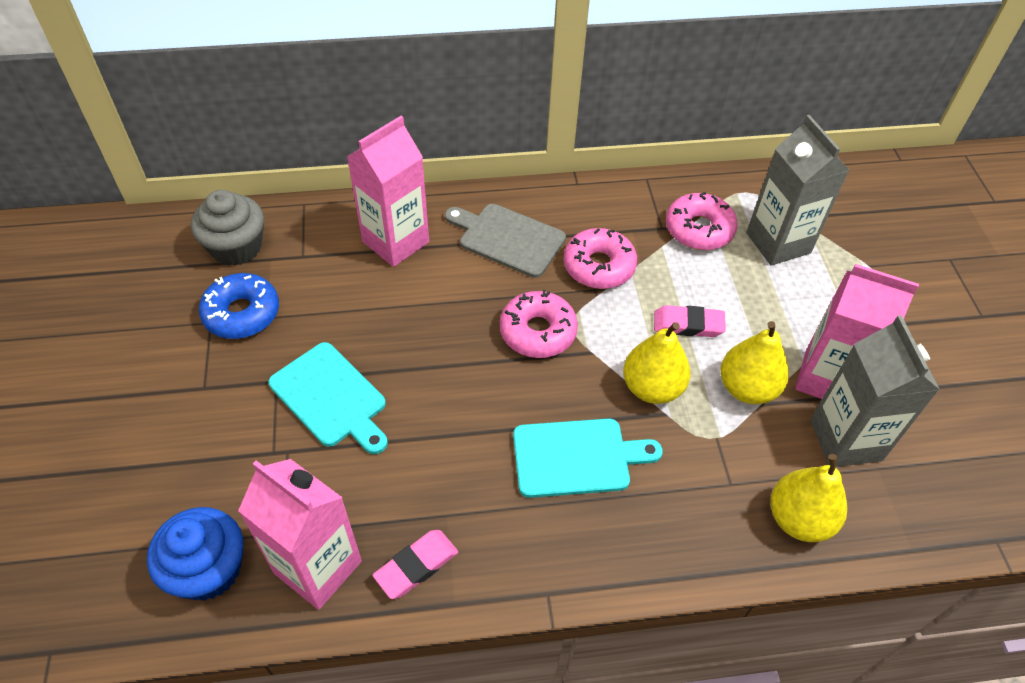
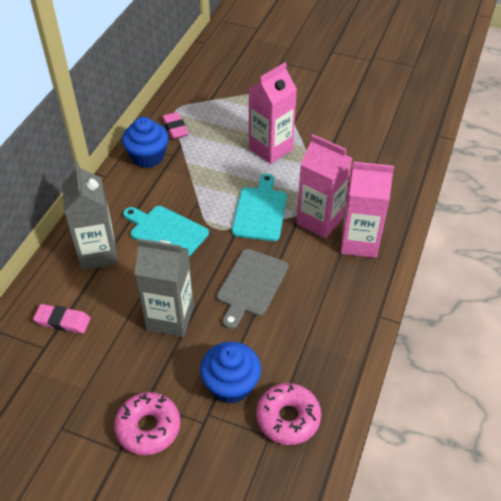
blue cupcake: [147,507,243,601] = 1 -> [122,117,168,168] [200,342,261,404] = 2
blue donut: [199,273,279,339] = 1 -> none = 0
grey cupcake: [191,190,264,266] = 1 -> none = 0
pink donut: [500,290,578,358] [564,228,637,289] [666,192,738,250] = 3 -> [114,392,180,455] [256,383,321,445] = 2
yellow pear: [623,322,691,404] [721,321,789,404] [771,454,847,542] = 3 -> none = 0

